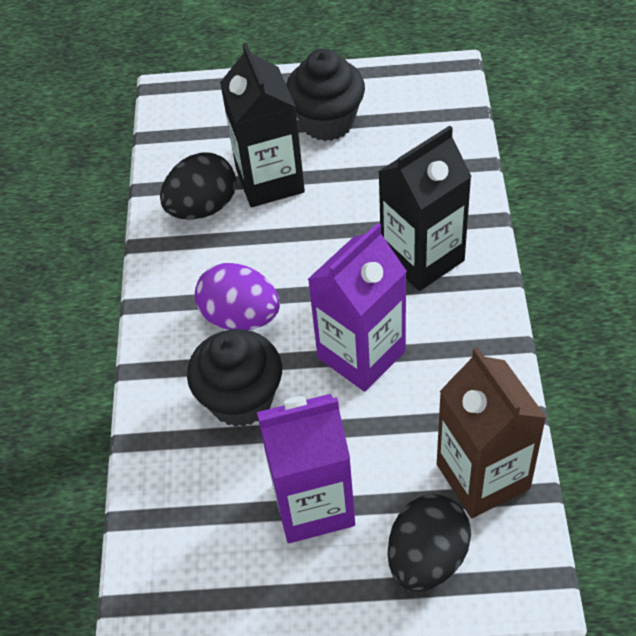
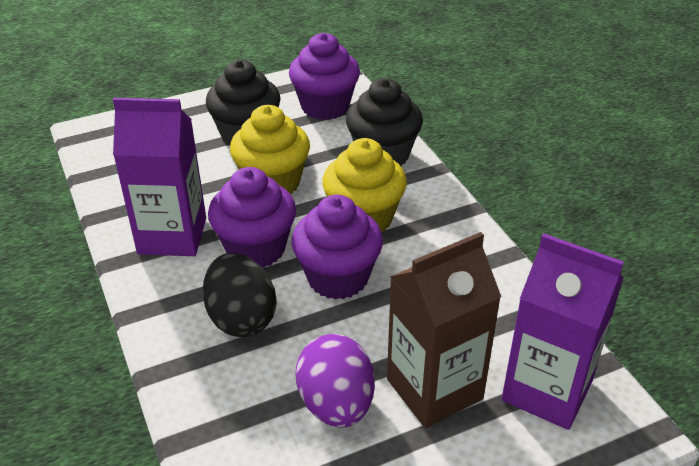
black carton: [220,43,305,207] [378,126,472,291] = 2 -> none = 0
black egg: [160,152,236,220] [388,494,471,592] = 2 -> [203,253,276,337] = 1
purple cupcake: none = 0 -> [208,167,296,268] [289,33,360,120] [292,195,383,300] = 3
yellow cupcake: none = 0 -> [230,105,310,194] [322,138,407,232] = 2

